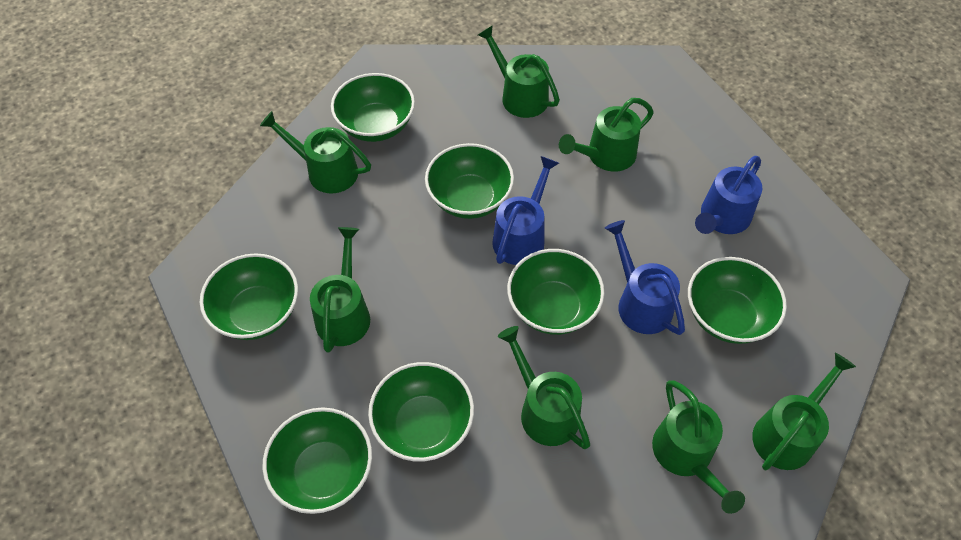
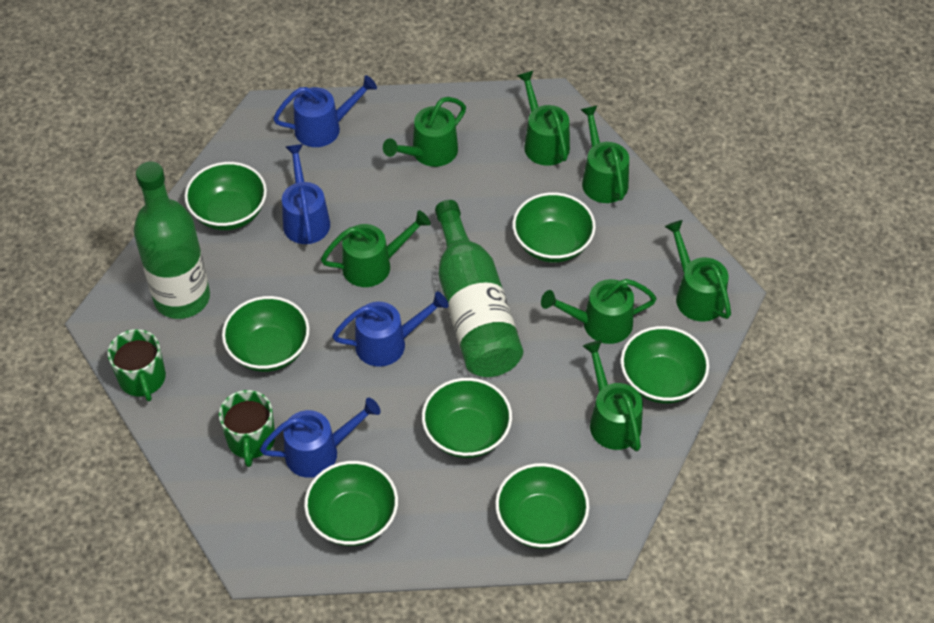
blue watering can: [492,156,559,265] [605,220,685,335] [695,156,762,234] = 3 -> [260,398,381,478] [273,75,377,147] [282,144,330,244] [333,292,448,367] = 4
green bottle: none = 0 -> [134,162,210,319] [435,200,523,377] = 2
green mug: none = 0 -> [107,329,166,401] [219,390,275,467] = 2

